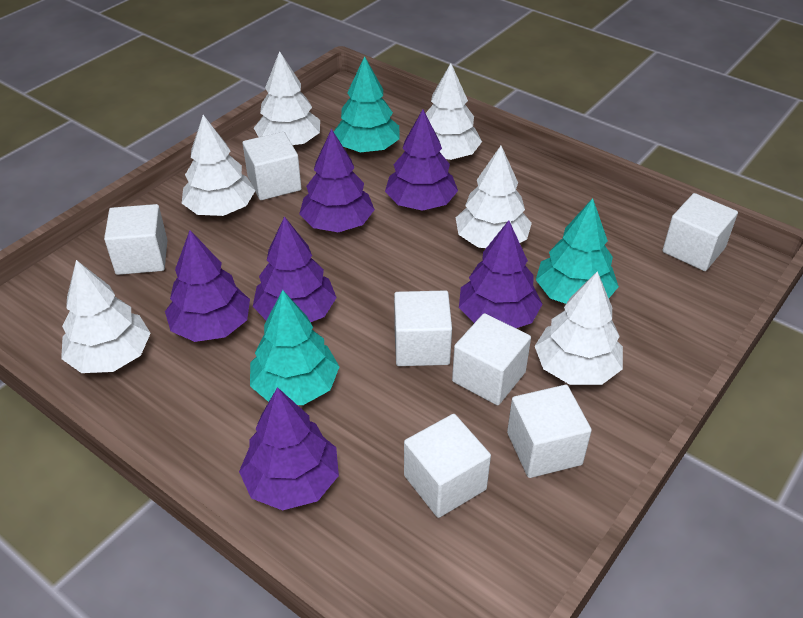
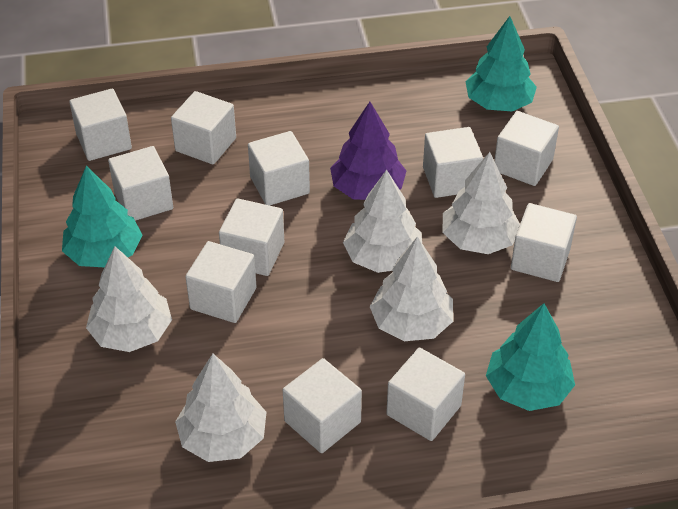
purple tree: [165,230,250,342] [239,387,339,510] [253,216,337,322] [299,129,375,232] [385,109,458,211] [459,220,542,328] = 6 -> [330,102,406,200] = 1
white cube: [104,204,167,275] [242,132,301,200] [394,290,452,366] [404,414,491,518] [452,313,531,406] [507,385,592,478] [662,193,738,271] = 7 -> [69,89,132,161] [108,146,173,221] [171,91,236,165] [185,241,257,323] [219,198,284,276] [248,131,310,206] [283,358,362,453] [386,348,465,441] [423,127,483,198] [494,111,559,186] [511,203,577,282] = 11
white tree: [61,260,151,373] [182,115,256,216] [254,51,320,146] [425,63,482,160] [456,146,532,248] [535,271,623,385] = 6 -> [86,247,172,352] [175,354,266,462] [343,170,422,273] [370,236,453,341] [442,152,520,254] = 5

